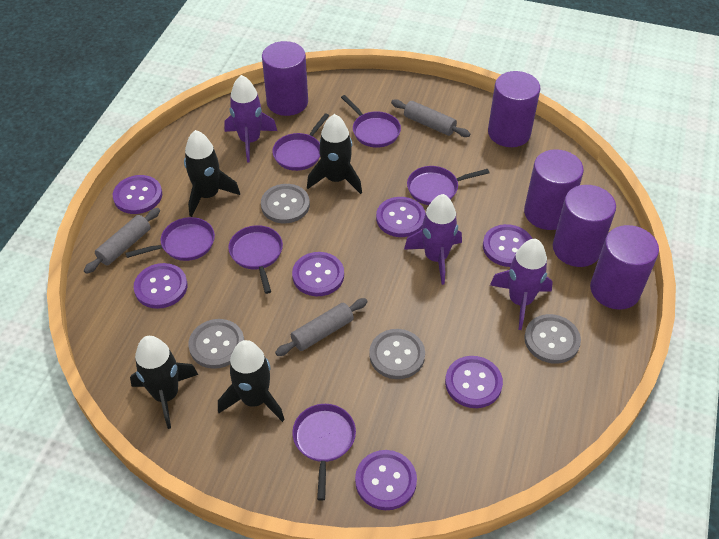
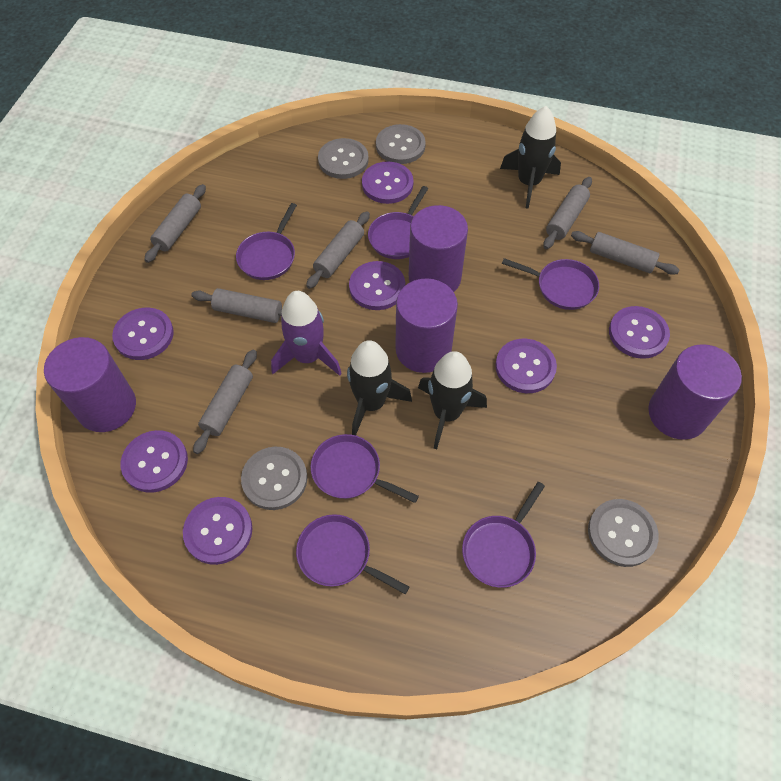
black rocket: [130,336,198,429] [184,130,240,217] [218,340,285,422] [307,114,362,194] = 4 -> [347,340,412,435] [418,351,487,449] [500,106,561,208] = 3
grey rolling pin: [84,208,160,274] [275,298,368,356] [391,99,470,137] = 3 -> [144,184,206,263] [191,288,282,323] [193,350,257,454] [306,211,370,289] [543,177,592,249] [571,231,679,275] = 6
purple cylinder: [262,41,308,116] [488,71,540,147] [524,149,584,230] [553,185,616,267] [590,225,659,310] = 5 -> [44,337,136,432] [396,278,458,373] [409,205,468,292] [648,344,742,440] = 4
purple rocket: [224,75,277,162] [404,194,462,285] [490,239,553,330] = 3 -> [271,291,342,376] = 1

